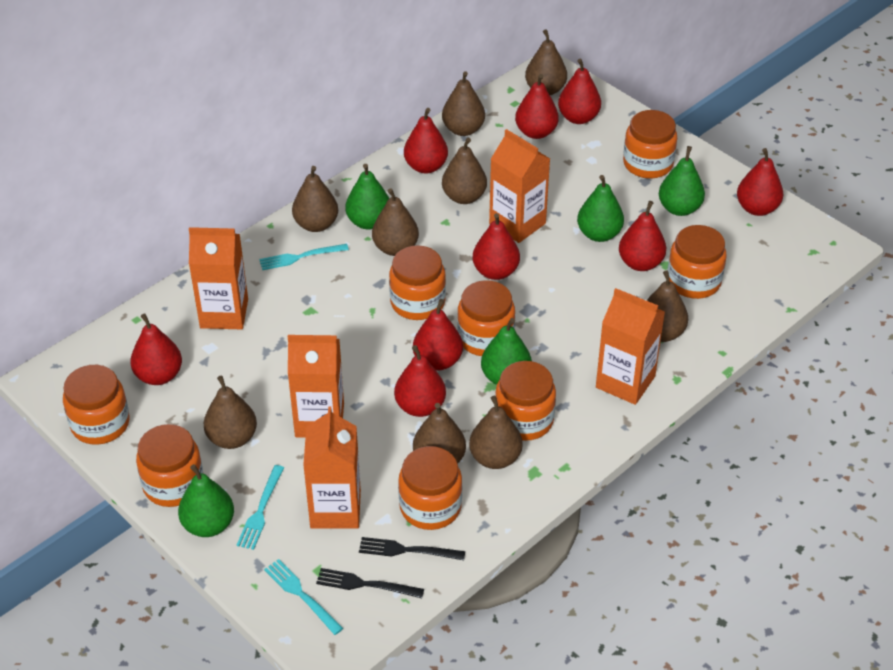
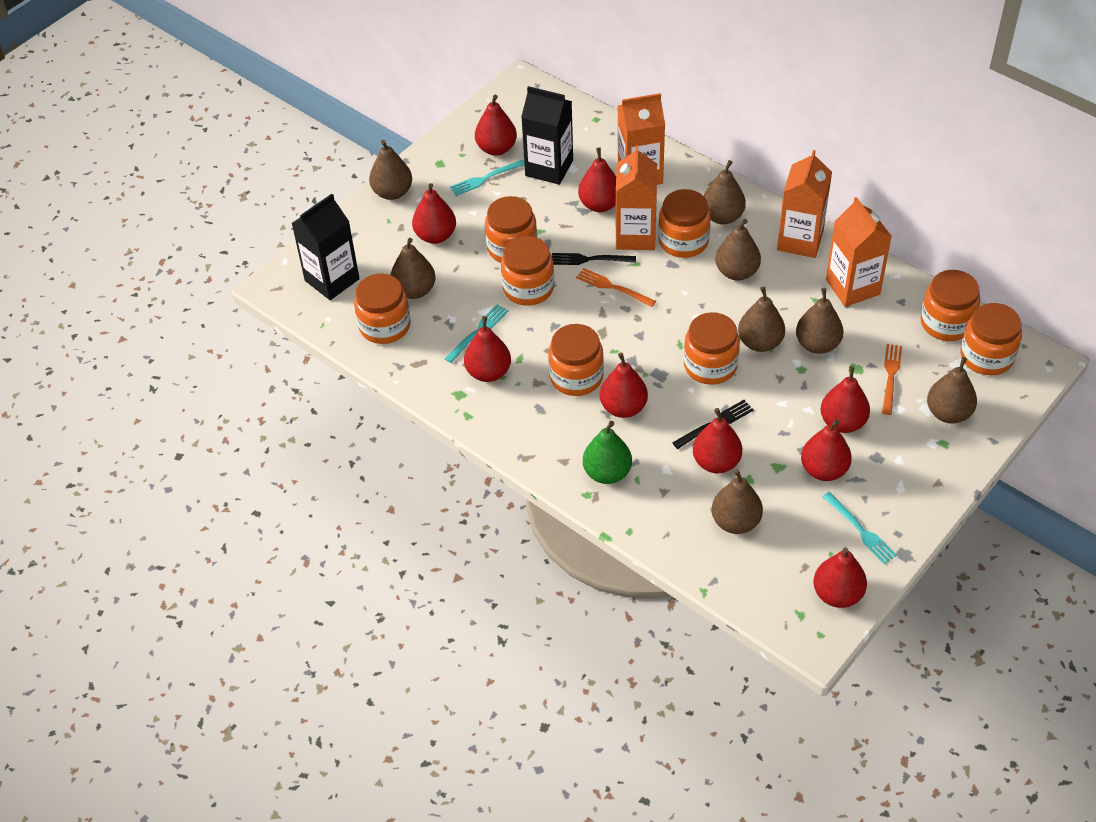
black carton: none = 0 -> [291,194,360,300] [521,86,573,185] = 2
brown pear: [204,375,257,449] [292,166,338,232] [372,188,419,256] [413,403,466,464] [442,71,485,136] [442,138,487,204] [469,396,523,469] [525,29,567,95] [647,271,688,342] = 9 -> [369,140,412,200] [390,238,435,299] [703,160,746,224] [712,469,763,534] [715,219,761,281] [738,286,785,352] [796,288,844,354] [927,357,977,424] = 8
green pear: [178,464,234,537] [346,164,389,230] [481,318,532,385] [577,175,624,242] [659,146,705,216] = 5 -> [583,421,632,484] = 1
orange carton: [189,227,248,329] [288,335,344,438] [303,407,361,529] [489,129,550,243] [596,288,665,405] = 5 -> [615,145,657,250] [618,93,665,185] [777,150,832,258] [826,197,892,307] = 4
orange fork: none = 0 -> [576,268,656,307] [882,344,902,415] = 2

